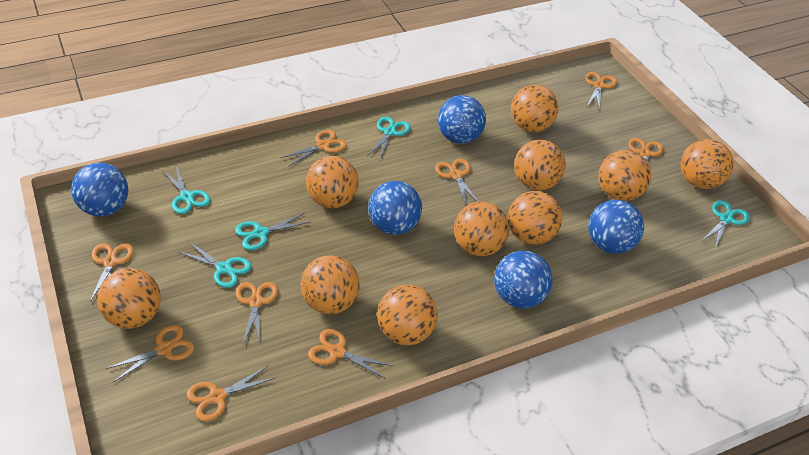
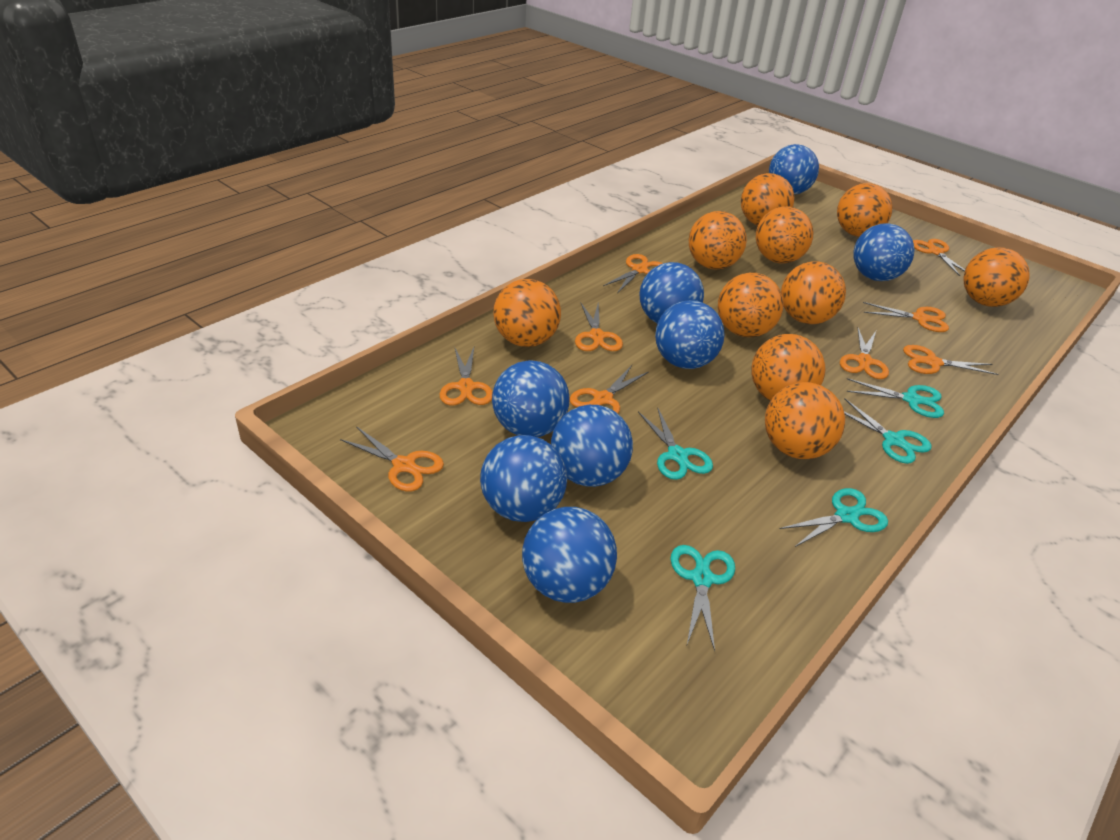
blue ball: [71,163,128,217] [368,181,422,235] [438,95,486,144] [494,251,552,309] [588,200,644,254] = 5 -> [480,435,567,522] [492,360,570,437] [522,507,617,603] [551,405,633,487] [640,262,704,324] [655,300,725,369] [769,144,819,194] [853,223,914,281] = 8

